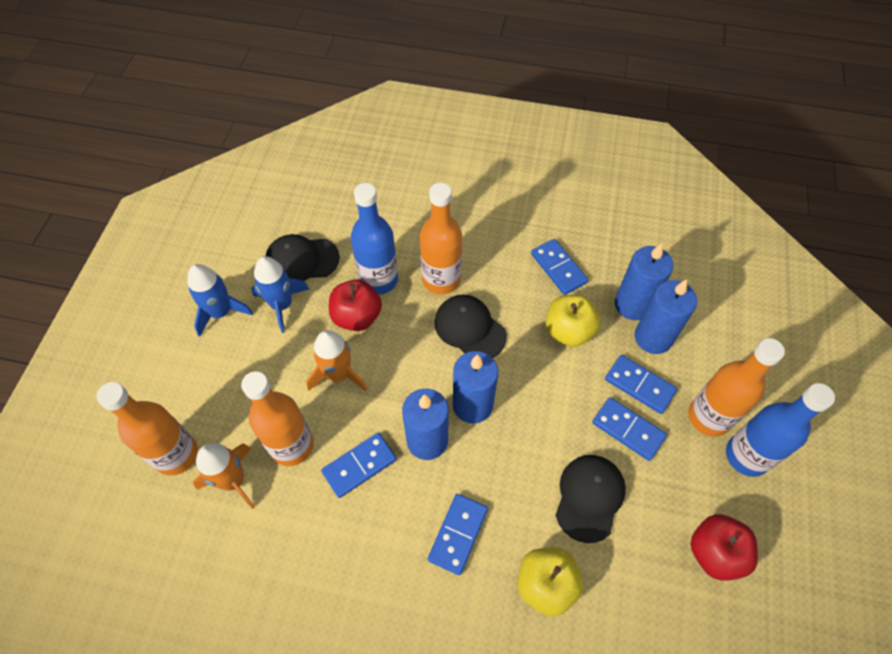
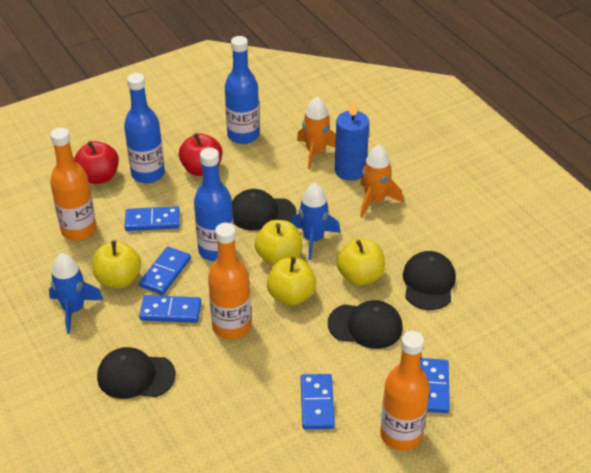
black cap: [266,234,340,281] [434,294,507,358] [555,455,626,543] = 3 -> [97,347,176,399] [232,189,297,230] [328,300,403,349] [403,251,456,310] = 4
blue bottle: [351,183,398,295] [726,383,835,477] = 2 -> [124,73,165,183] [194,147,234,261] [225,36,260,144] = 3
blue candle: [402,389,448,460] [453,351,498,424] [615,243,673,320] [635,279,697,354] = 4 -> [335,100,369,181] = 1
orange bottle: [97,382,198,476] [241,371,314,466] [420,183,462,294] [688,338,785,437] = 4 -> [50,128,97,240] [208,223,251,340] [380,331,430,451] = 3
yellow apple: [518,548,583,616] [546,295,600,347] = 2 -> [92,241,141,288] [255,220,303,265] [267,257,316,306] [336,238,385,285] = 4

